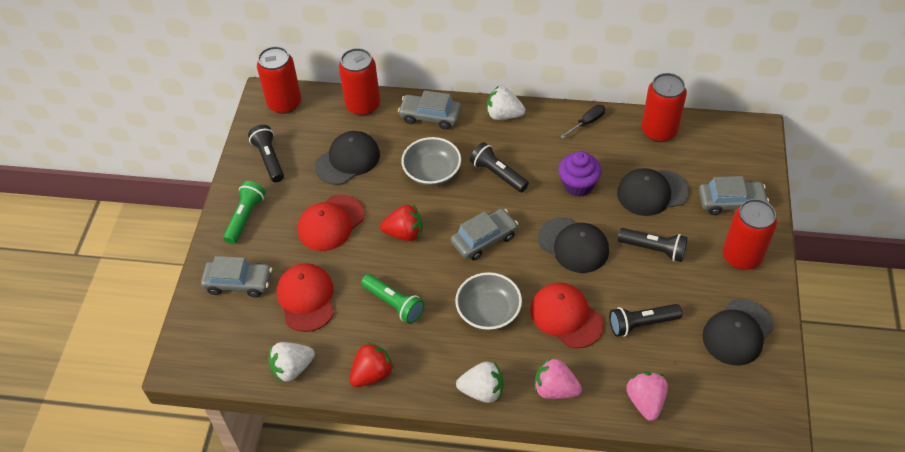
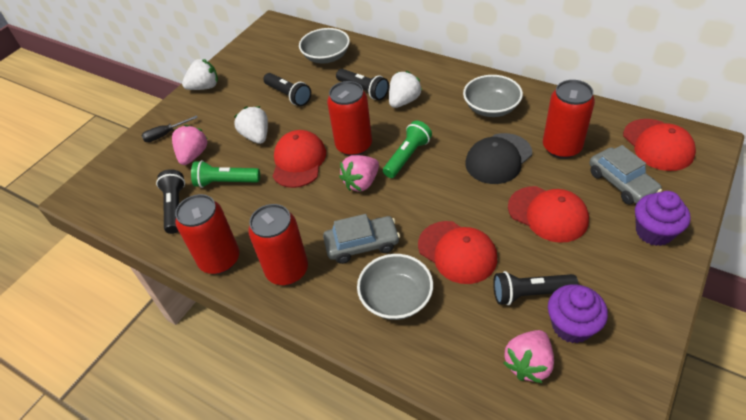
black cap: [315,131,380,185] [538,217,609,273] [617,168,689,216] [702,299,774,365] = 4 -> [465,133,532,184] = 1
grey bowl: [401,137,461,186] [455,272,522,331] = 2 -> [299,28,350,63] [357,254,433,320] [463,75,523,117] = 3
grey car: [201,256,272,297] [398,90,461,130] [451,208,518,260] [699,176,769,215] = 4 -> [323,214,400,264] [589,145,662,205] = 2
pink strawberry: [534,357,582,399] [626,372,668,421] = 2 -> [172,125,208,165] [339,155,379,192] [503,330,554,383] = 3
purple cupcake: [558,151,602,197] = 1 -> [548,284,608,343] [635,191,691,246] = 2
red cap: [277,263,334,332] [298,195,365,251] [530,283,604,349] = 3 -> [273,130,326,188] [418,221,497,284] [508,186,589,243] [623,119,696,171] = 4
red strawberry: [349,342,394,387] [380,205,423,241] = 2 -> none = 0

